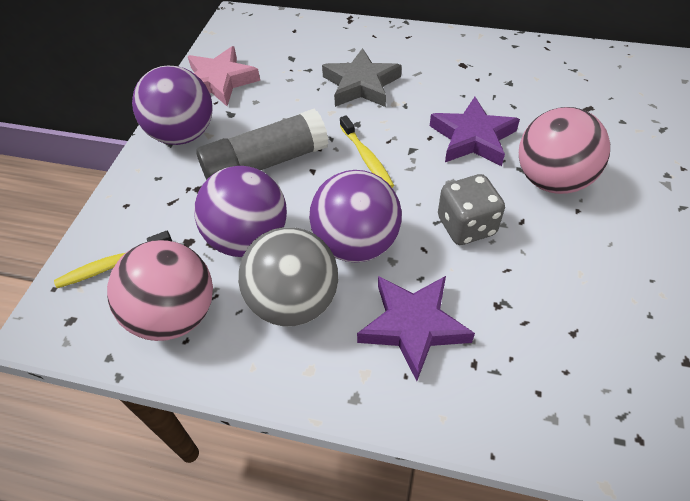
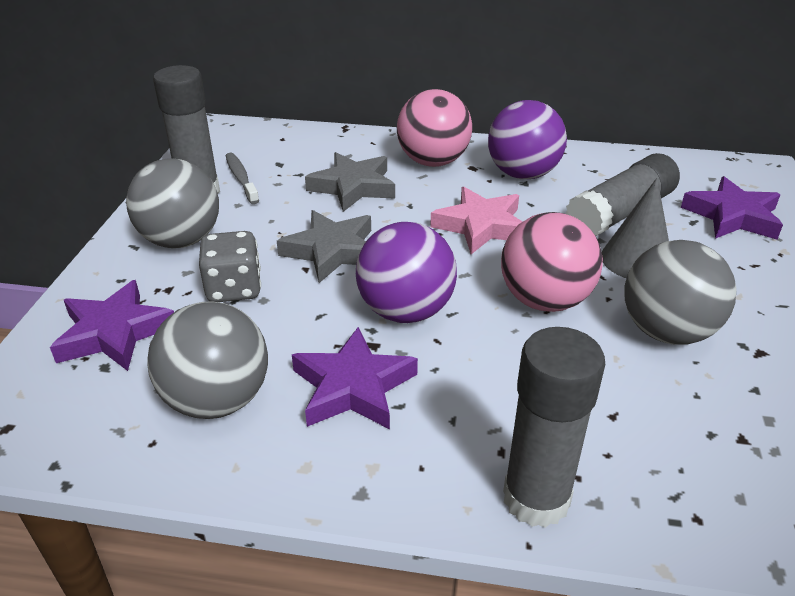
grey ball: [238,227,338,326] = 1 -> [126,158,219,248] [148,302,268,419] [625,240,737,345] = 3
grey cone: none = 0 -> [602,178,669,278] = 1
grey glue stick: [196,109,328,180] = 1 -> [153,65,220,193] [503,327,605,528] [565,153,680,236] = 3
grey star: [322,48,402,107] = 1 -> [277,210,371,283] [305,152,395,212] = 2
grey toothbrush: none = 0 -> [226,153,259,204] = 1
purple ball: [132,65,213,145] [194,166,287,257] [309,170,402,263] = 3 -> [356,222,457,323] [488,100,567,179] = 2
purple star: [357,276,475,381] [430,97,520,166] = 2 -> [50,280,174,371] [292,327,418,429] [681,176,783,240] = 3
yellow toothbrush: [54,231,172,288] [340,115,394,188] = 2 -> none = 0

